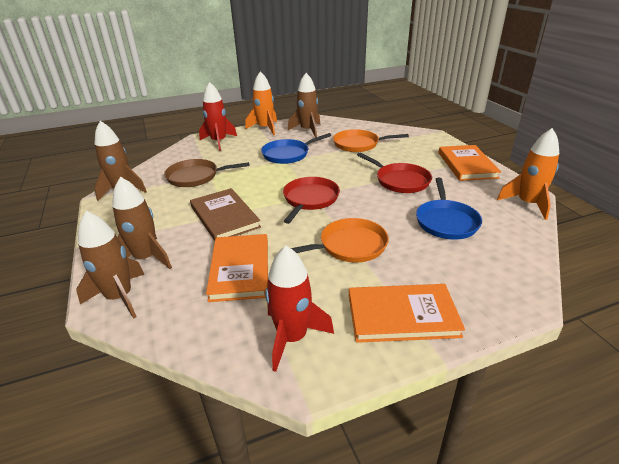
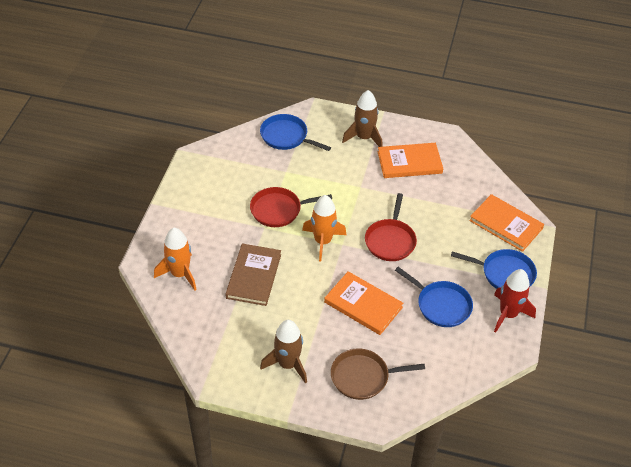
blue pan: [261,133,331,164] [416,178,482,240] = 2 -> [260,114,331,151] [395,267,473,327] [451,249,537,289] = 3
brown rocket: [76,211,144,319] [94,121,147,201] [112,177,172,269] [288,73,320,138] = 4 -> [260,320,307,384] [342,90,383,147] = 2
orange pan: [291,218,389,262] [333,129,409,152] = 2 -> none = 0
red rocket: [199,82,237,151] [265,245,334,372] = 2 -> [494,269,536,333] = 1

